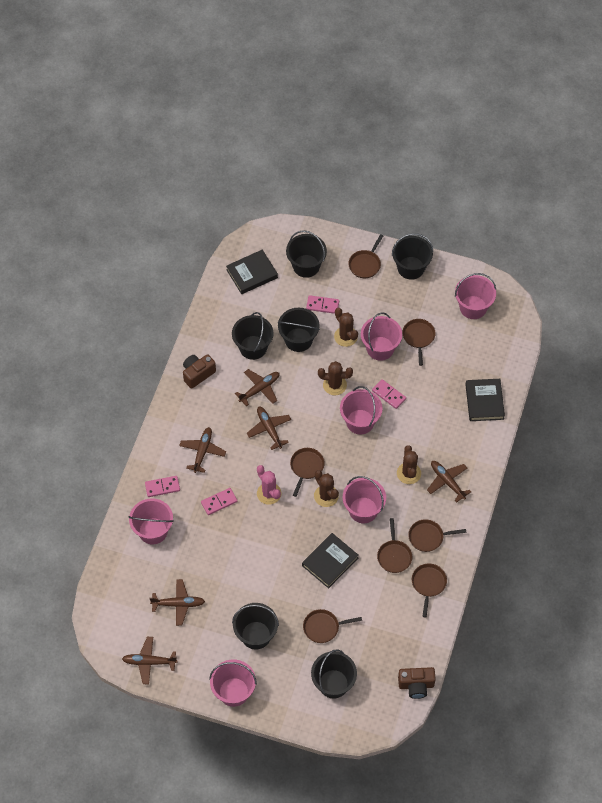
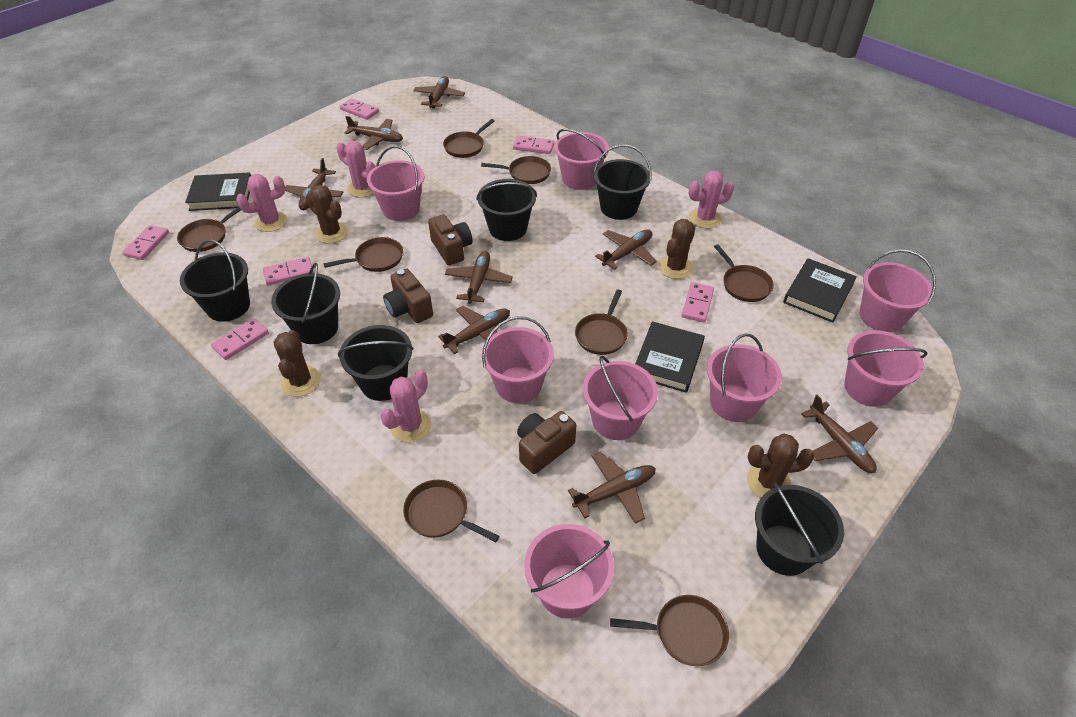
brown camera: [183,354,216,389] [398,667,436,699] = 2 -> [383,268,433,323] [428,214,472,265] [517,411,576,474] = 3
brown pan: [290,448,325,497] [303,609,362,643] [348,234,383,278] [377,518,412,573] [402,319,435,366] [408,519,466,552] [412,563,447,617] = 7 -> [177,207,241,252] [323,237,403,272] [403,480,499,542] [443,119,495,158] [481,156,551,184] [575,289,628,355] [610,595,729,666] [714,244,774,302] = 8
brown plane: [122,637,177,685] [149,579,205,626] [179,427,226,473] [235,369,279,406] [247,407,291,450] [427,461,471,503] = 6 -> [285,158,343,210] [345,116,403,150] [413,76,465,108] [438,306,510,354] [445,251,513,304] [568,452,656,524] [595,230,657,270] [801,395,878,473] = 8
pink bucket: [128,499,174,544] [209,659,257,707] [340,386,383,435] [343,476,386,523] [361,312,402,361] [455,273,496,319] = 6 -> [367,146,424,221] [482,316,554,403] [524,524,614,619] [554,129,609,190] [583,355,658,440] [707,333,782,422] [844,330,928,407] [860,250,936,332] = 8
pink cactus: [257,465,282,505] = 1 -> [236,174,287,232] [336,141,375,198] [380,370,431,443] [689,171,734,229] = 4
pink domino: [145,476,180,497] [201,488,237,515] [306,295,339,314] [372,379,406,409] = 4 -> [122,225,169,260] [211,318,269,360] [263,257,314,286] [340,98,379,120] [513,136,555,154] [682,282,714,322] = 6

